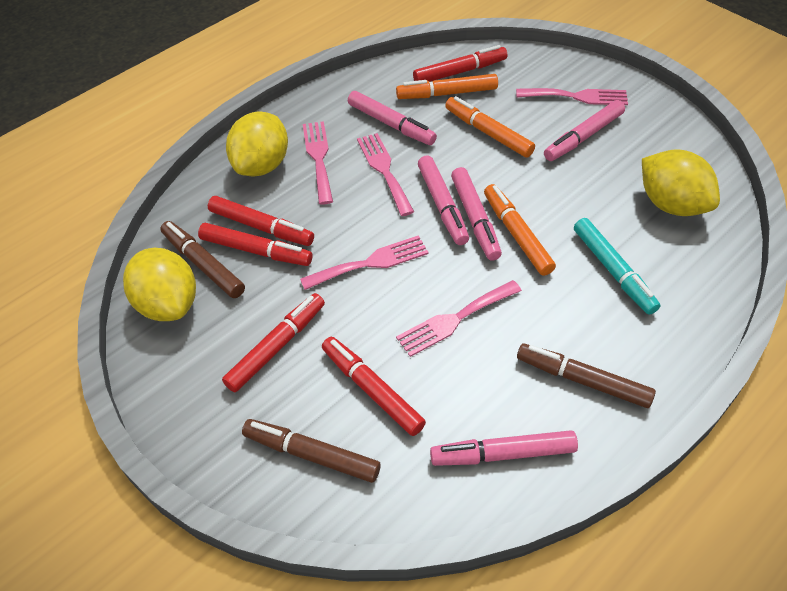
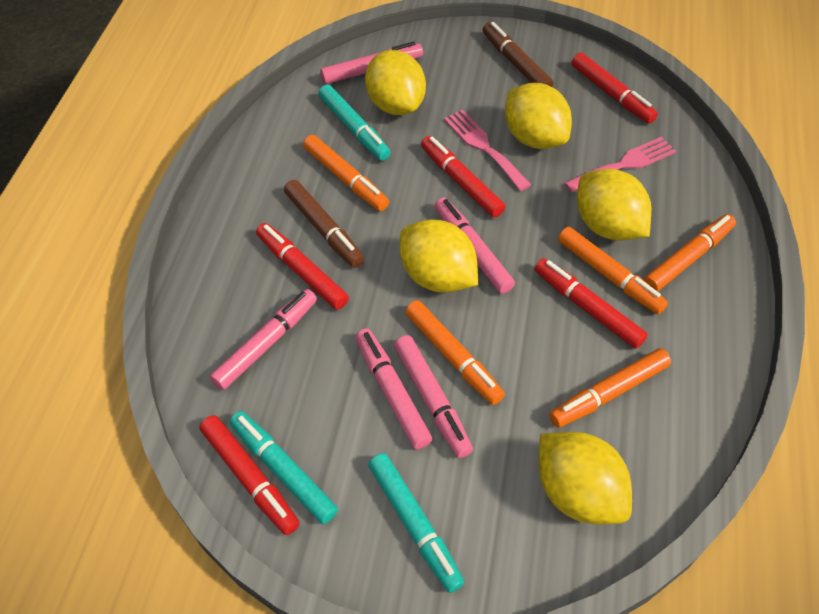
brown marker: [160,221,245,298] [242,419,381,483] [517,343,656,408] = 3 -> [284,180,364,268] [483,22,554,87] = 2
orange marker: [396,74,498,99] [445,96,535,158] [484,184,556,276] = 3 -> [303,135,389,211] [405,300,505,405] [549,348,671,428] [558,227,668,314] [643,214,736,292] = 5
pink fork: [300,235,429,290] [303,121,333,205] [357,133,414,216] [396,280,522,357] [516,88,628,105] = 5 -> [444,110,531,191] [564,137,676,193] = 2
turquoise marker: [574,218,661,315] = 1 -> [230,411,338,524] [318,85,391,161] [368,453,465,593] = 3
yellow lemon: [123,248,196,321] [226,112,288,176] [642,149,720,216] = 3 -> [365,50,426,115] [400,219,478,293] [505,83,572,149] [539,432,632,524] [577,169,651,241] = 5

